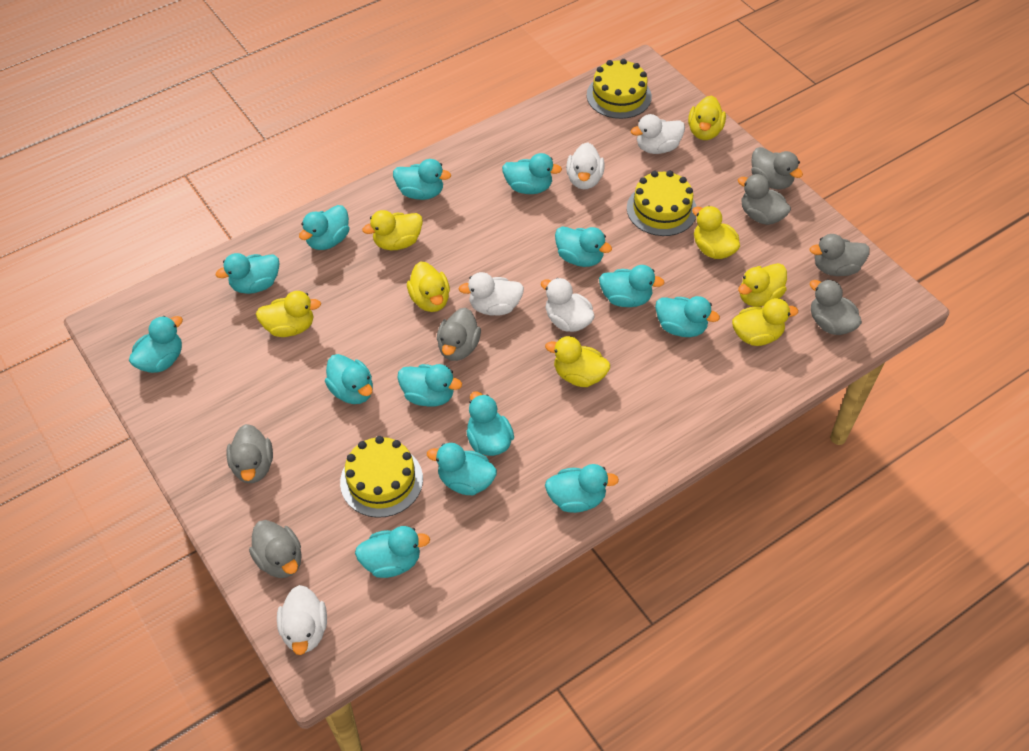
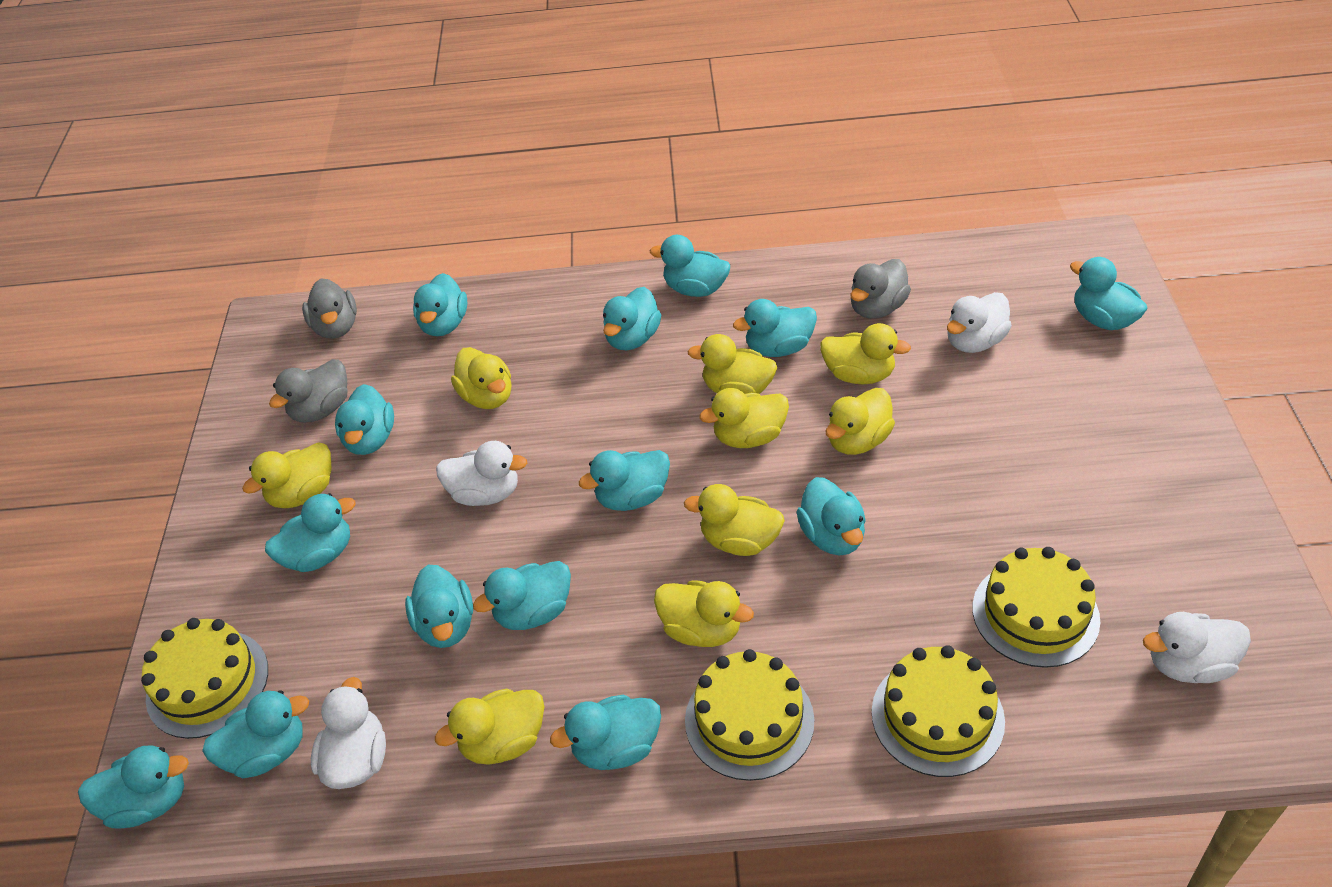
grey duck: [226,424,273,483] [249,520,302,578] [437,308,481,361] [737,174,791,225] [751,147,803,189] [810,234,870,276] [810,279,862,335] = 7 -> [269,359,348,422] [302,279,357,339] [850,259,911,319] = 3
white duck: [277,585,327,655] [459,272,524,315] [541,278,595,332] [566,142,605,189] [631,114,685,154] = 5 -> [311,677,386,789] [436,441,527,506] [947,292,1012,353] [1143,612,1251,683] = 4
yellow cake: [340,436,423,518] [587,59,652,119] [627,171,697,236] = 3 -> [141,618,268,739] [685,649,814,781] [872,645,1005,777] [972,547,1100,668] = 4
yellow duck: [256,291,321,337] [362,210,423,250] [407,261,450,312] [545,336,610,387] [688,96,726,140] [692,206,740,259] [732,298,798,346] [738,263,787,307] = 8 -> [242,442,332,508] [435,689,544,765] [451,347,512,409] [654,580,754,647] [684,484,785,556] [687,334,777,394] [699,388,789,448] [820,323,911,384] [826,388,895,455] = 9

